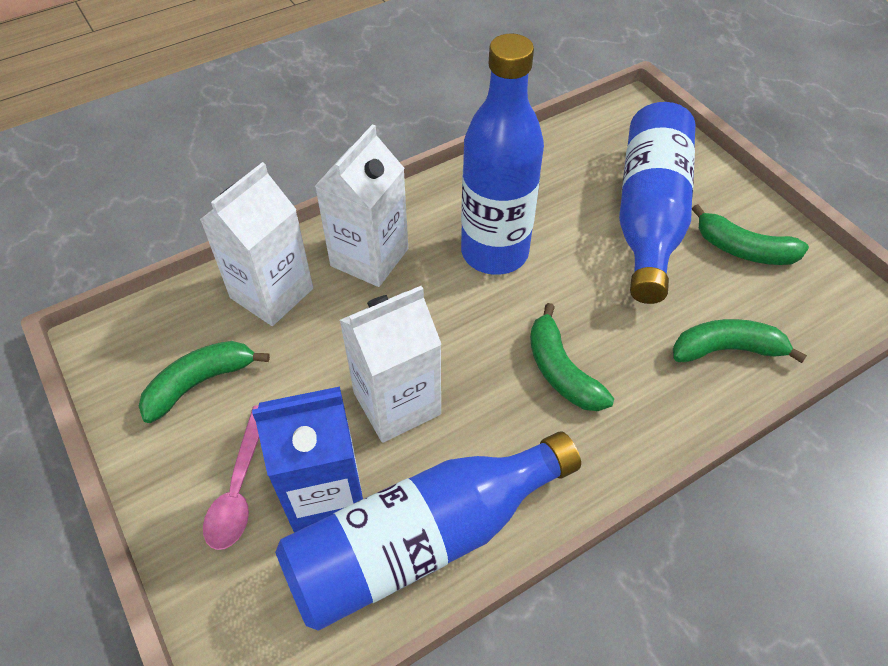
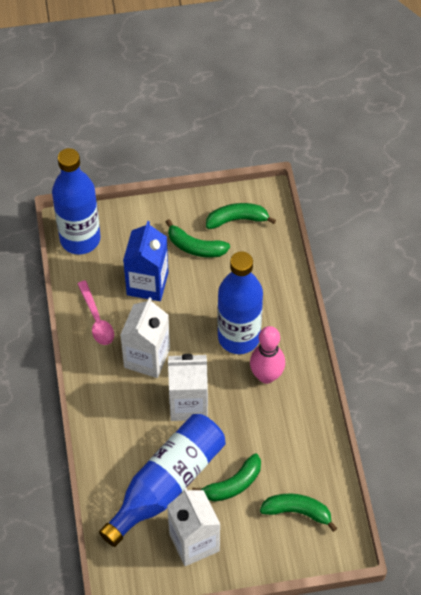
pink bowling pin: none = 0 -> [250,326,285,384] = 1

